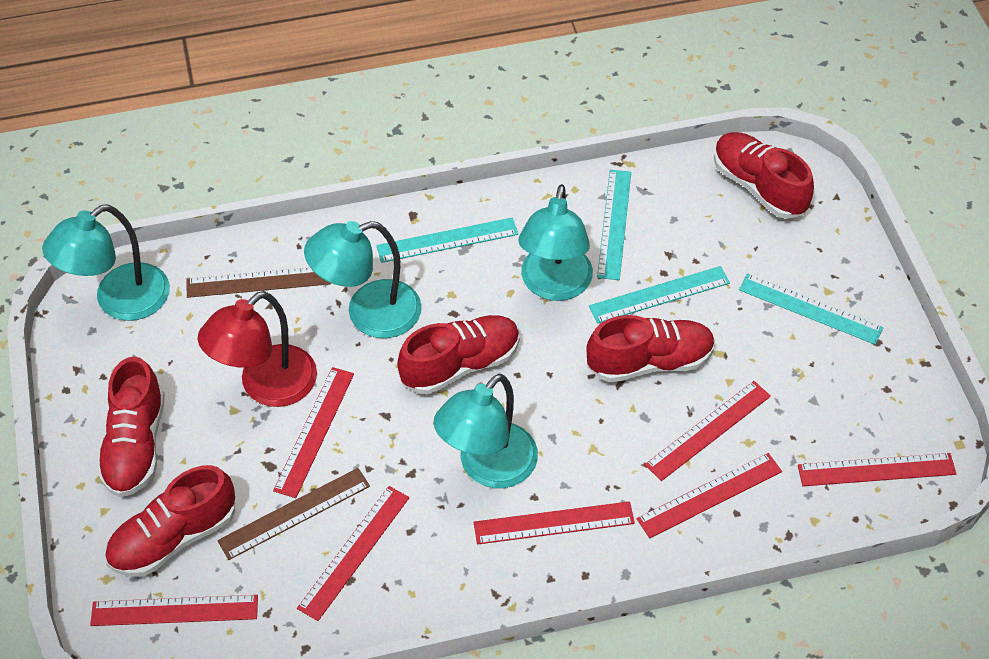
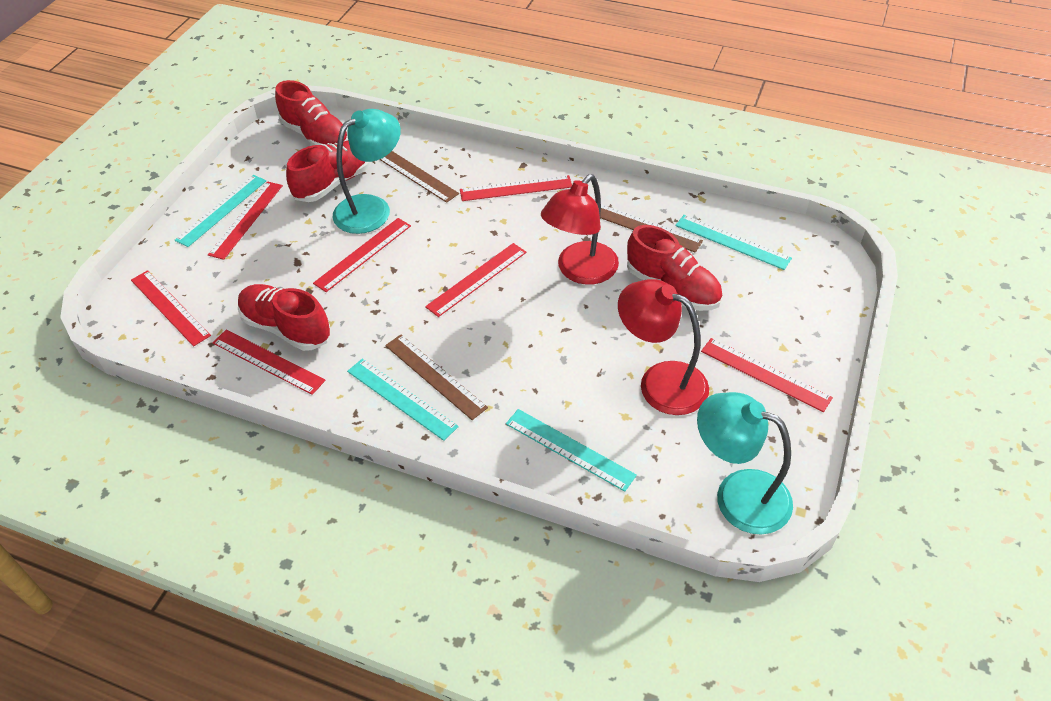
brown ruler: [187,267,331,298] [217,468,370,560] = 2 -> [379,151,459,203] [385,335,488,420] [600,204,703,253] = 3
red lamp: [198,291,317,407] = 1 -> [541,174,619,285] [618,279,709,415] = 2
red shoe: [97,356,165,497] [105,465,235,577] [397,315,520,395] [587,315,715,382] [714,132,814,219] = 5 -> [238,284,331,351] [275,80,348,146] [286,141,372,202] [627,225,723,311] = 4
turquoise lamp: [42,204,170,321] [304,221,422,338] [433,374,538,488] [518,184,593,301] = 4 -> [333,109,401,234] [697,392,793,535] = 2

